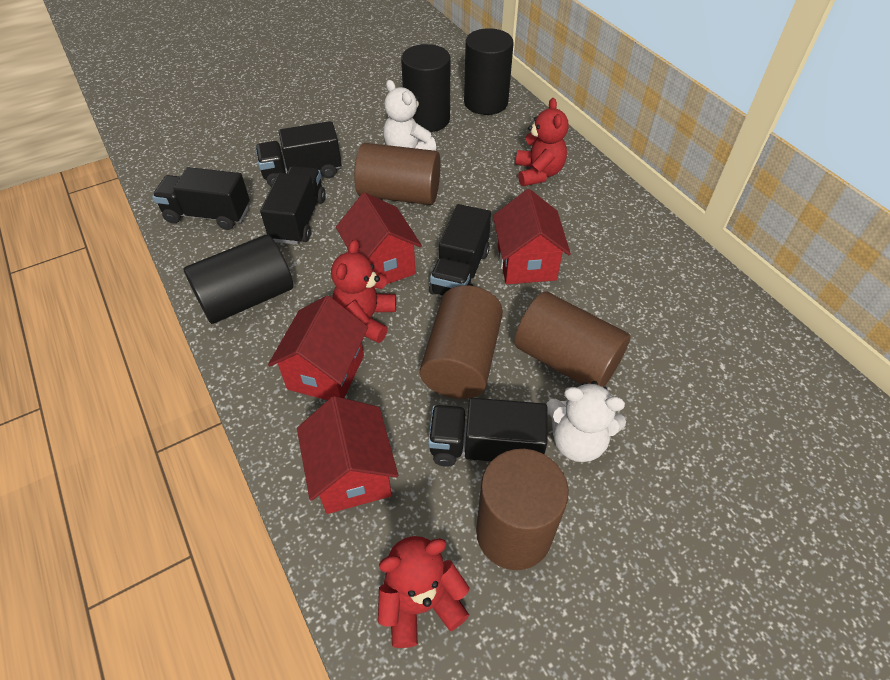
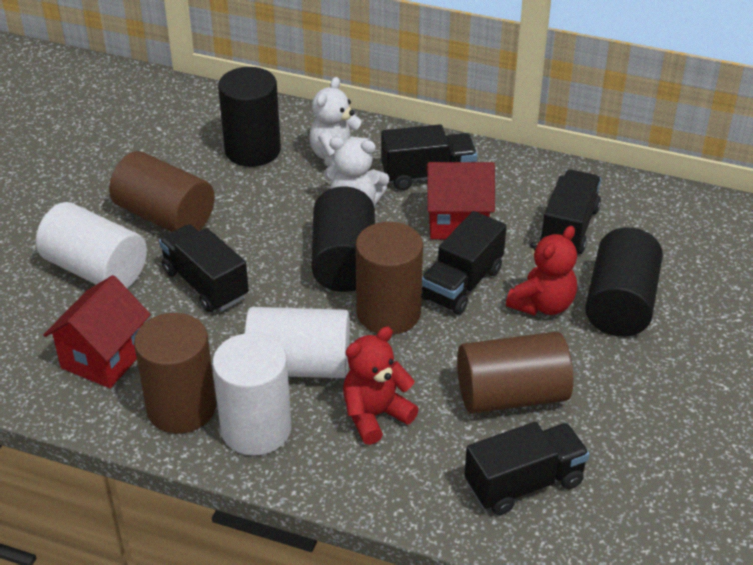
red house: [268,295,368,400] [297,396,398,514] [336,192,422,288] [493,189,571,284] = 4 -> [43,275,151,388] [426,162,495,239] = 2
red teddy bear: [331,239,396,343] [378,536,470,648] [515,98,568,186] = 3 -> [343,327,419,445] [506,226,577,316] = 2
white cylinder: none = 0 -> [36,202,147,288] [212,333,292,456] [244,307,350,378] = 3

